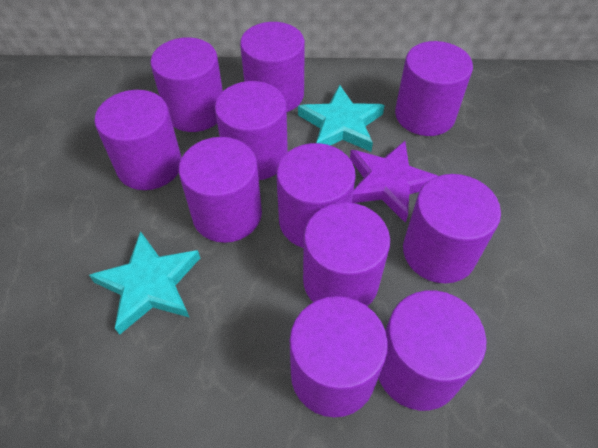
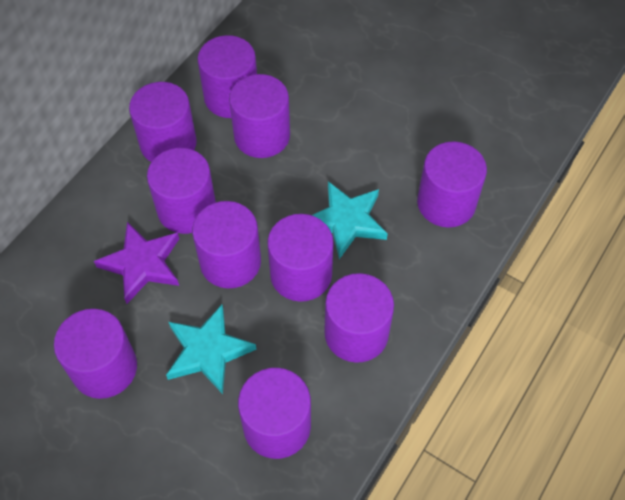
purple cylinder: [94,90,182,190] [150,37,223,132] [179,137,262,243] [215,81,288,180] [240,22,305,112] [276,143,356,248] [290,296,388,417] [303,202,390,306] [379,290,486,411] [395,41,473,136] [403,174,501,283] = 11 -> [54,309,137,399] [129,82,197,162] [147,148,216,234] [192,201,261,288] [197,35,257,118] [229,74,290,158] [238,368,311,459] [267,214,334,302] [324,273,394,363] [417,141,487,228] = 10

